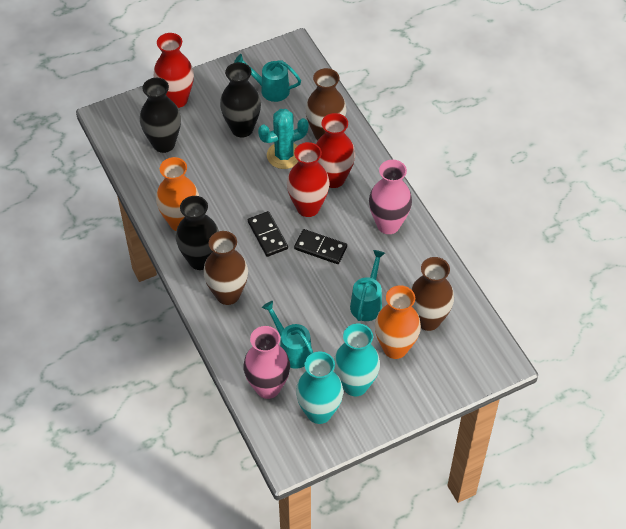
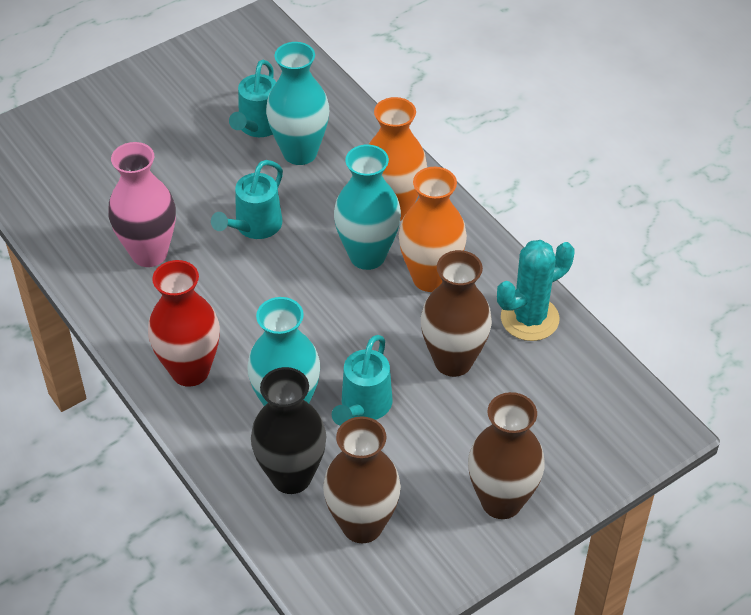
black domino: [248,211,288,257] [294,229,347,264] = 2 -> none = 0
black vase: [140,78,181,153] [176,196,219,270] [220,62,261,138] = 3 -> [251,367,326,494] = 1
pink vase: [243,326,290,399] [369,160,412,234] = 2 -> [109,142,176,267] = 1
red vase: [154,33,194,108] [287,142,330,217] [316,113,355,188] = 3 -> [148,260,220,387] = 1
turquoise vase: [296,352,343,424] [334,323,380,396] = 2 -> [247,297,320,406] [266,42,329,165] [334,145,401,270] = 3

